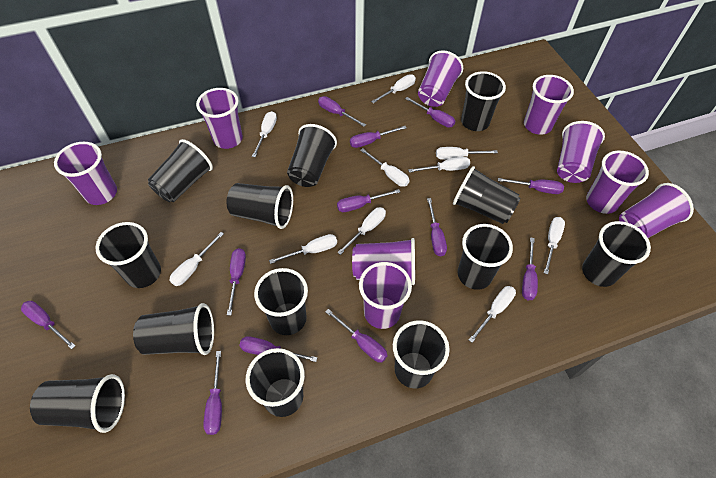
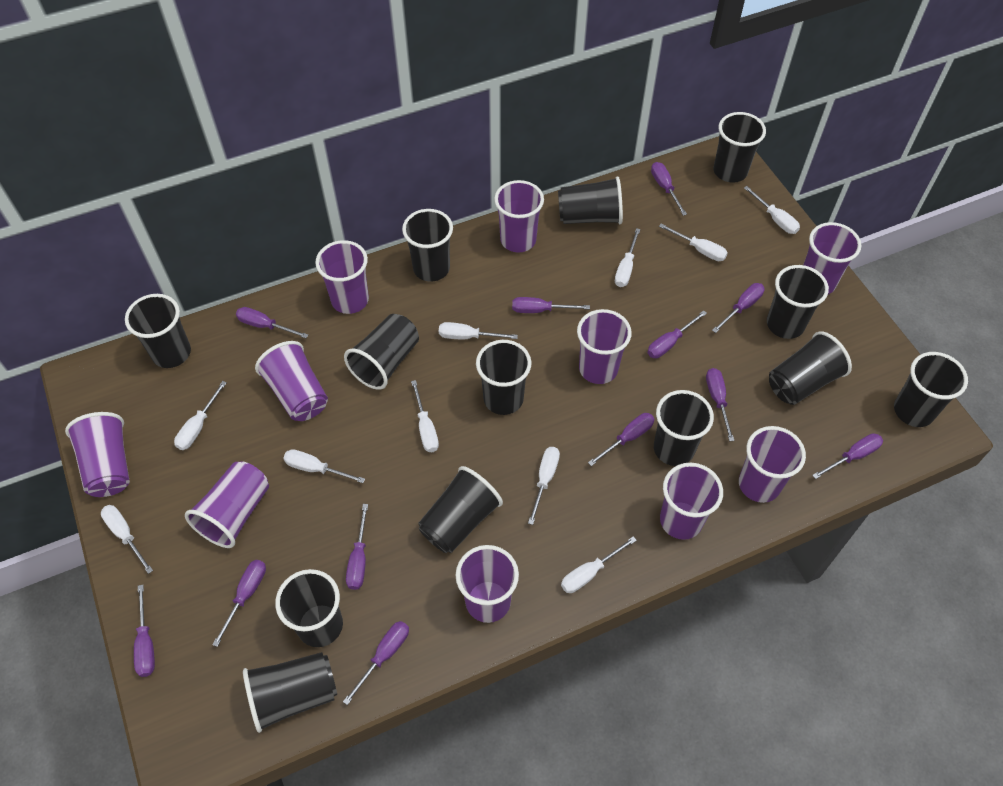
purple cup: [54,142,117,205] [196,88,243,149] [352,238,415,285] [359,262,412,329] [418,50,463,107] [524,75,574,135] [557,121,605,183] [586,151,649,214] [619,183,694,238] = 9 -> [65,412,130,497] [185,461,269,548] [255,341,328,421] [315,240,369,314] [456,545,519,623] [494,180,544,252] [577,309,632,384] [660,463,723,540] [739,426,806,503] [803,222,861,294] = 10

